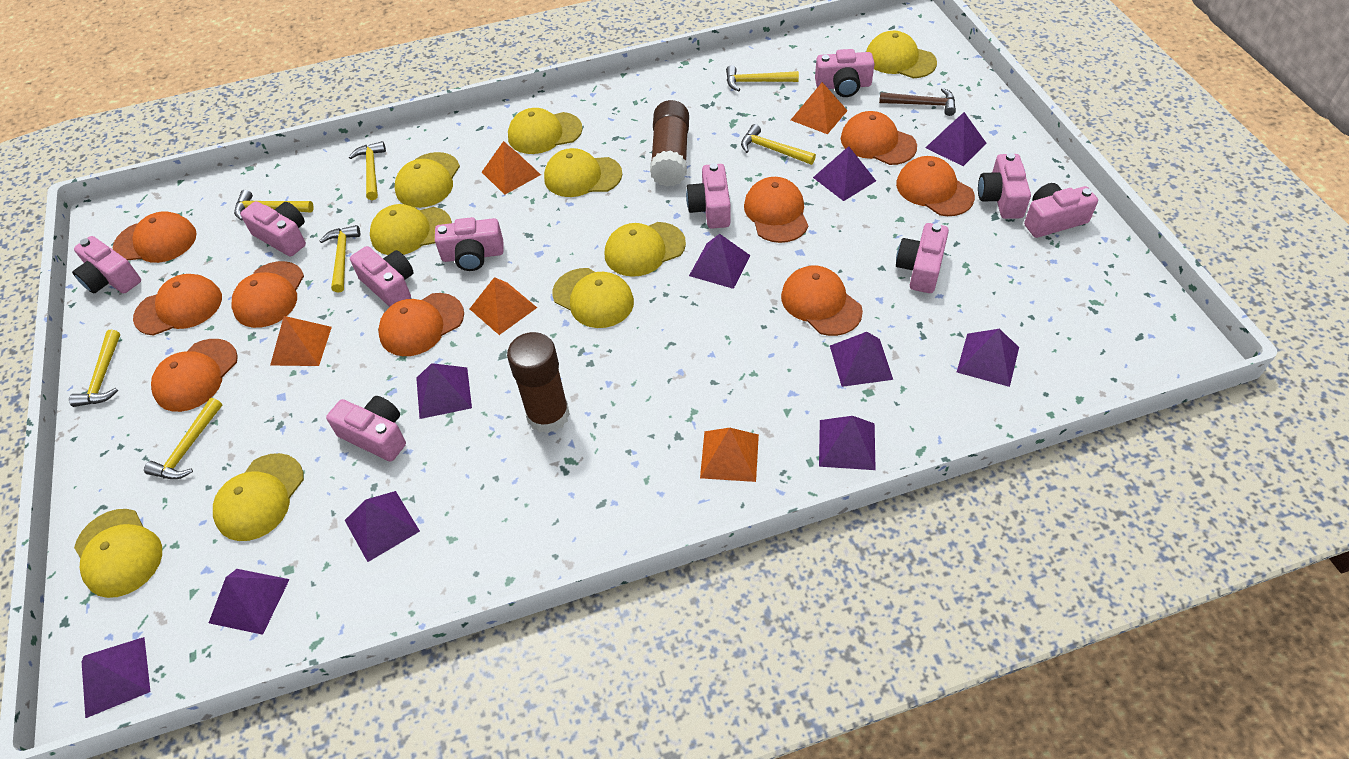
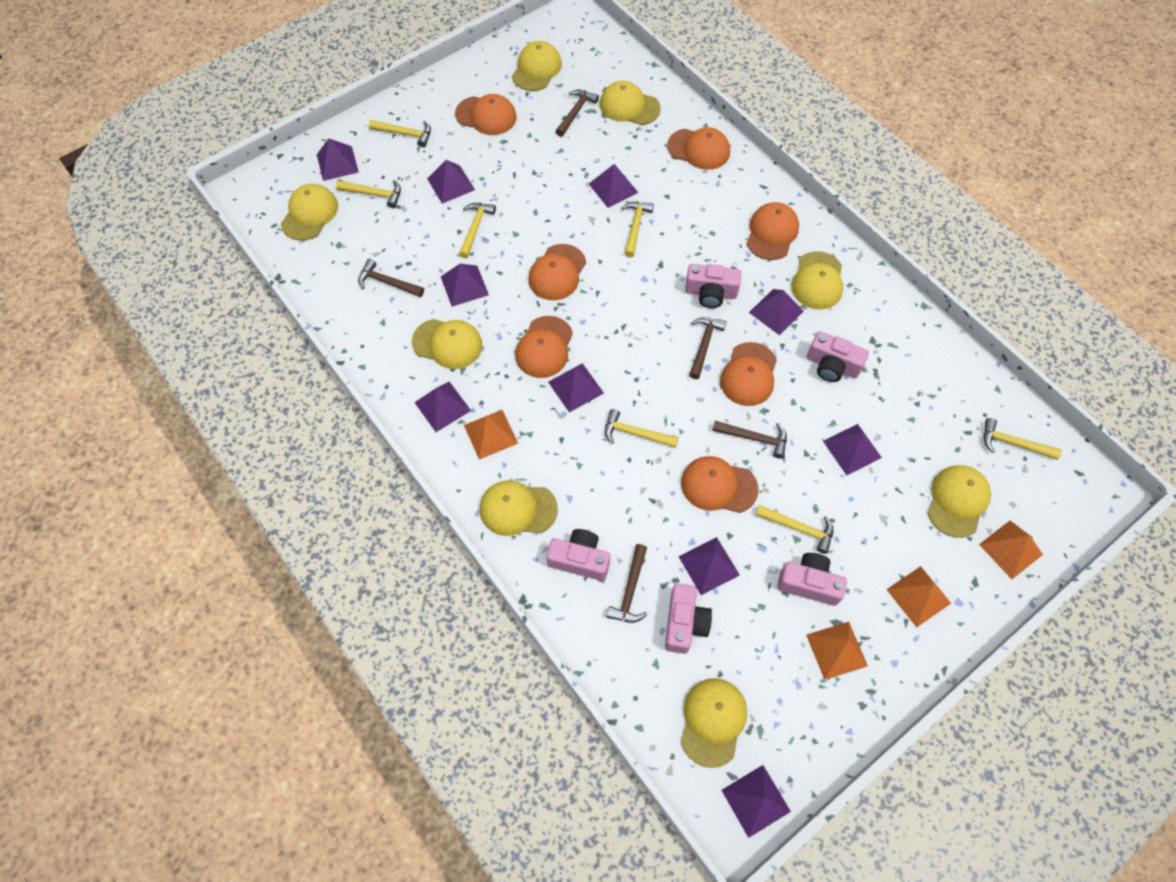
brown glue stick: [507,332,570,434] [650,100,689,187] = 2 -> none = 0
brown hammer: [879,88,956,116] = 1 -> [358,259,424,297] [555,90,599,137] [606,544,647,623] [689,317,726,379] [712,421,787,459] = 5
orange cap: [113,211,197,263] [133,274,222,336] [151,339,238,412] [231,261,304,328] [378,293,464,356] [744,177,808,243] [781,265,863,336] [841,111,917,165] [896,156,975,216] = 9 -> [455,94,517,135] [515,316,573,378] [528,244,586,300] [667,127,730,170] [681,456,759,513] [720,342,777,406] [747,202,799,260] = 7
orange pyramid: [270,316,332,366] [470,277,537,335] [482,141,541,195] [700,428,759,482] [791,82,848,134] = 5 -> [464,410,518,460] [806,622,868,680] [886,566,951,627] [979,521,1043,579] = 4
pink camera: [72,236,141,294] [240,201,306,257] [326,396,406,462] [350,246,414,307] [435,217,504,271] [686,163,731,229] [815,49,875,97] [896,223,949,293] [978,153,1031,219] [1024,183,1098,238] = 10 -> [546,529,610,581] [665,583,712,654] [685,264,741,308] [777,553,847,606] [807,331,869,382] = 5
yellow cap: [74,509,162,598] [213,453,304,541] [370,204,452,255] [395,152,460,208] [508,108,583,154] [544,148,622,197] [552,268,634,328] [605,222,686,277] [866,31,937,78] = 9 -> [281,184,338,241] [412,319,482,369] [480,480,558,536] [512,41,562,91] [600,81,661,125] [681,678,747,768] [791,251,843,309] [928,465,991,538] = 8

